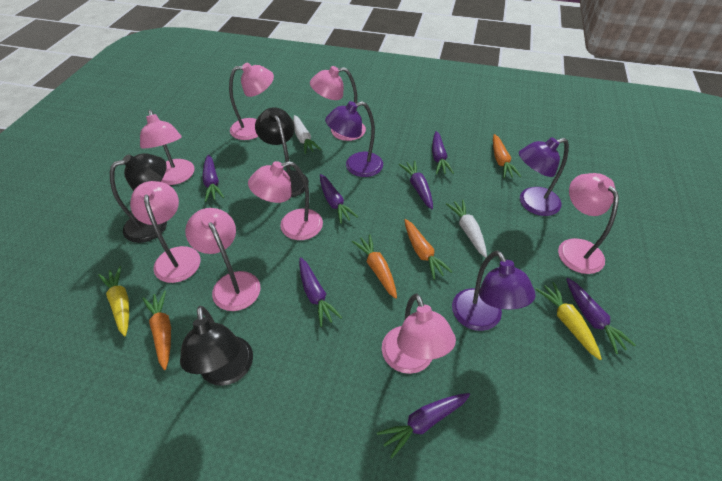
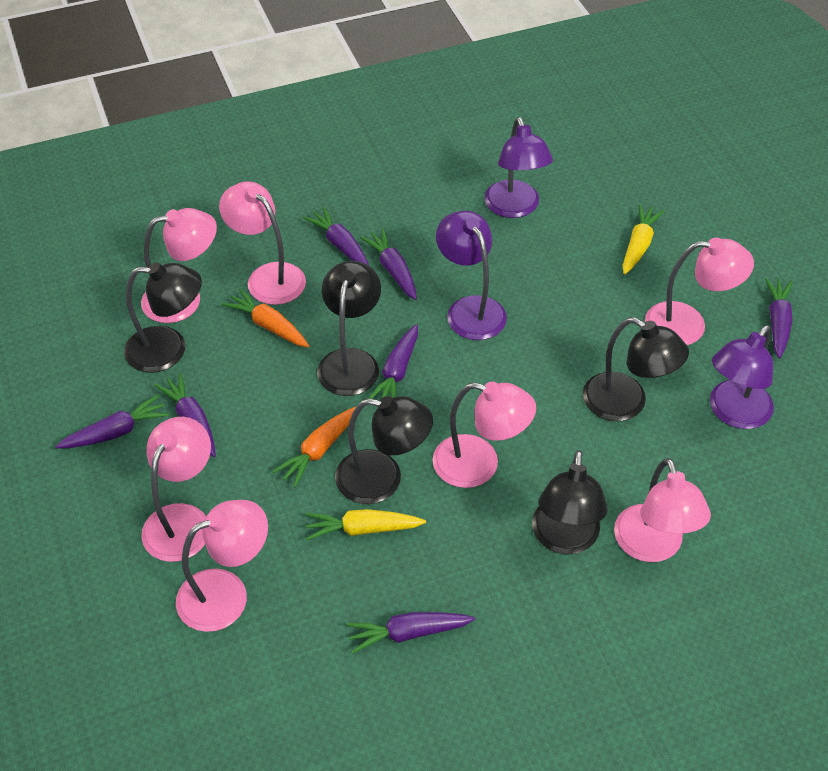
black lamp: [110,153,167,243] [180,306,253,386] [255,107,309,198] = 3 -> [124,262,202,373] [317,261,381,396] [335,396,433,504] [532,450,608,554] [583,317,689,421] = 5
orange carrot: [142,290,171,370] [352,234,397,299] [404,219,452,280] [493,134,521,178] = 4 -> [222,288,309,347] [272,406,357,487] = 2
pink lamp: [130,181,200,283] [140,110,195,185] [185,208,260,311] [229,63,274,140] [248,161,323,240] [310,66,366,141] [382,294,456,374] [558,173,619,274] = 8 -> [141,208,217,323] [141,417,211,562] [176,500,268,632] [219,181,306,305] [433,382,536,488] [614,458,711,562] [645,237,754,345] = 7
white carrot: [293,115,321,154] [446,200,487,258] = 2 -> none = 0

